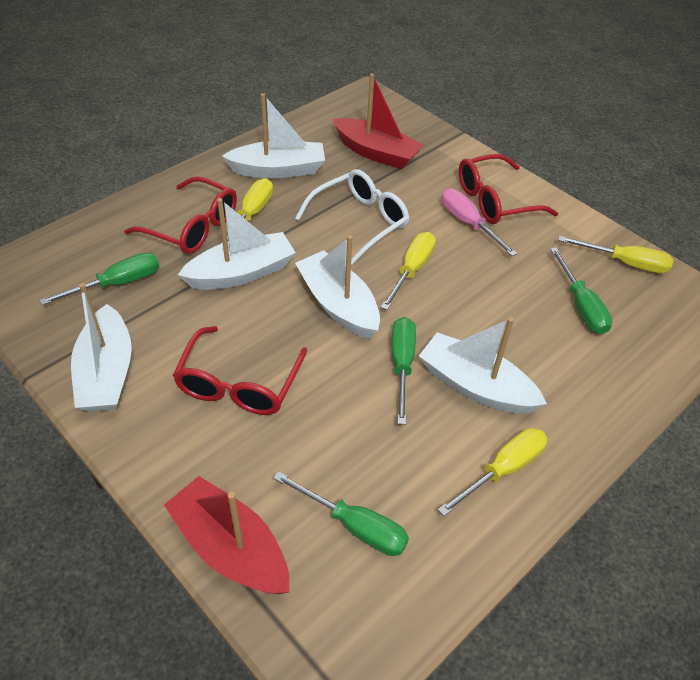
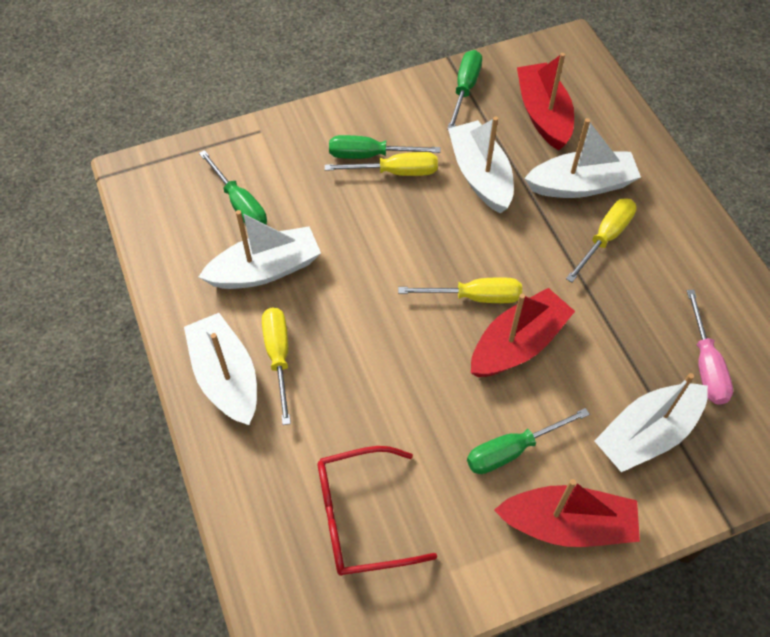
red boat: [164,476,289,594] [333,73,423,169] = 2 -> [471,288,575,377] [494,479,640,547] [517,53,574,150] = 3
red glasses: [124,176,237,254] [173,326,307,415] [459,154,558,224] = 3 -> [318,446,437,576] = 1
white glasses: [295,169,410,265] = 1 -> none = 0

